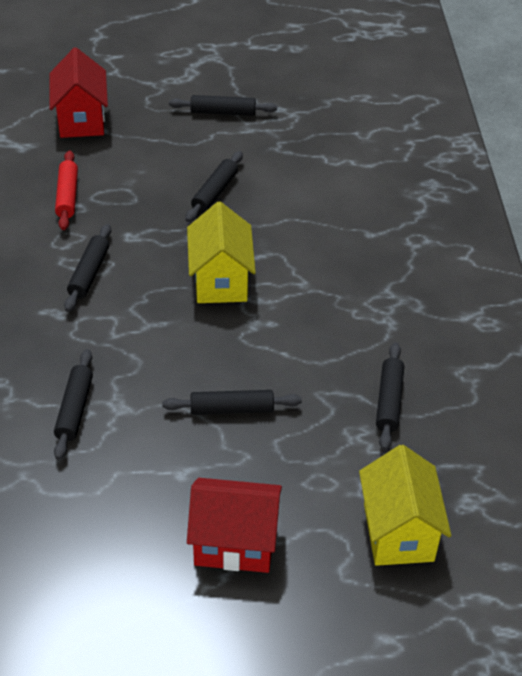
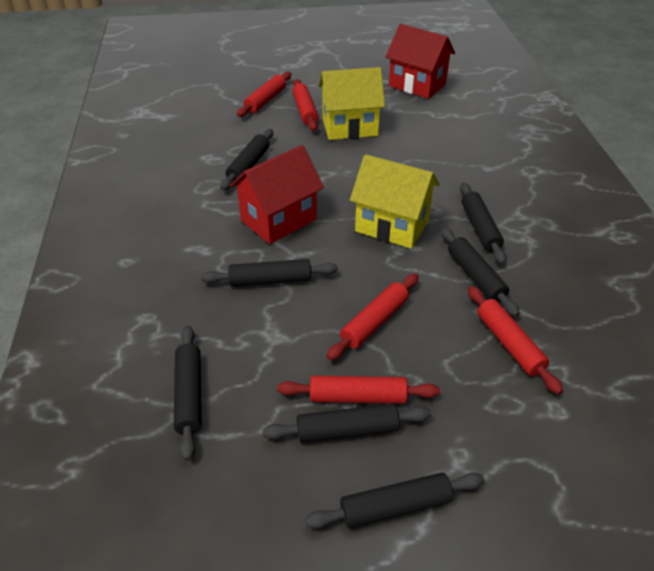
black rolling pin: [54,349,93,460] [64,224,111,312] [162,390,302,415] [169,95,277,116] [186,151,243,222] [376,342,404,450] = 6 -> [174,326,202,461] [201,259,338,287] [220,129,273,191] [263,404,431,443] [305,472,484,528] [441,227,520,317] [460,183,507,265] = 7
red rolling pin: [55,150,78,230] = 1 -> [237,72,291,117] [277,376,440,404] [292,79,318,131] [327,273,419,360] [468,286,563,395] = 5

